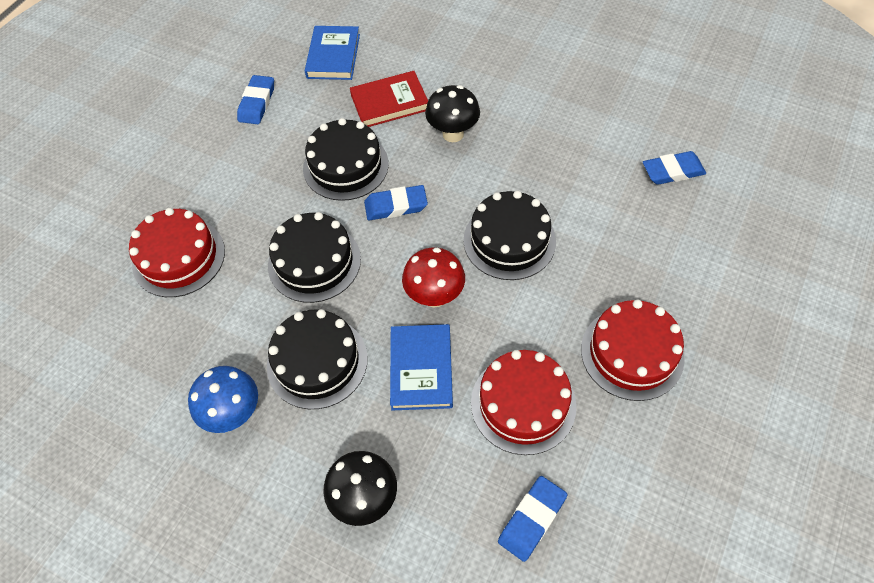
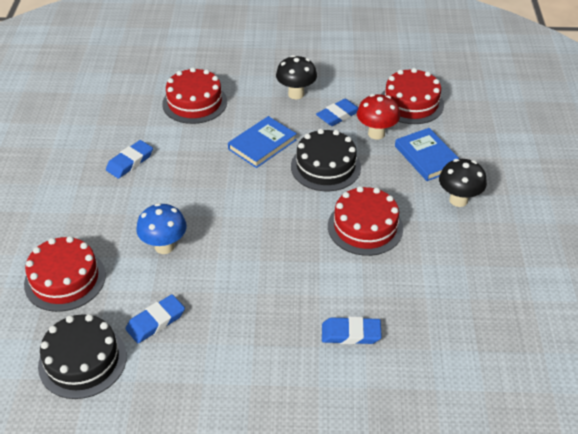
black cake: [267,309,368,409] [268,212,361,303] [303,118,389,201] [463,191,556,280] = 4 -> [38,314,127,399] [291,129,361,191] = 2
red book: [350,71,428,127] = 1 -> none = 0
red cake: [129,208,225,297] [471,350,576,455] [581,300,685,401] = 3 -> [24,236,106,312] [162,67,227,124] [328,186,403,256] [381,68,444,124] = 4

